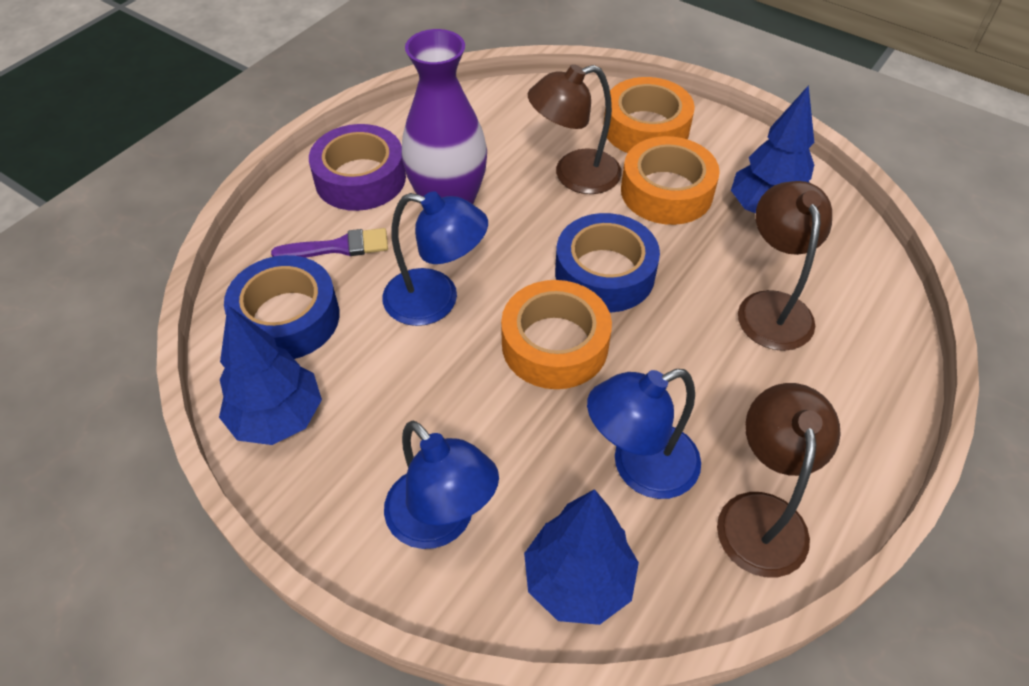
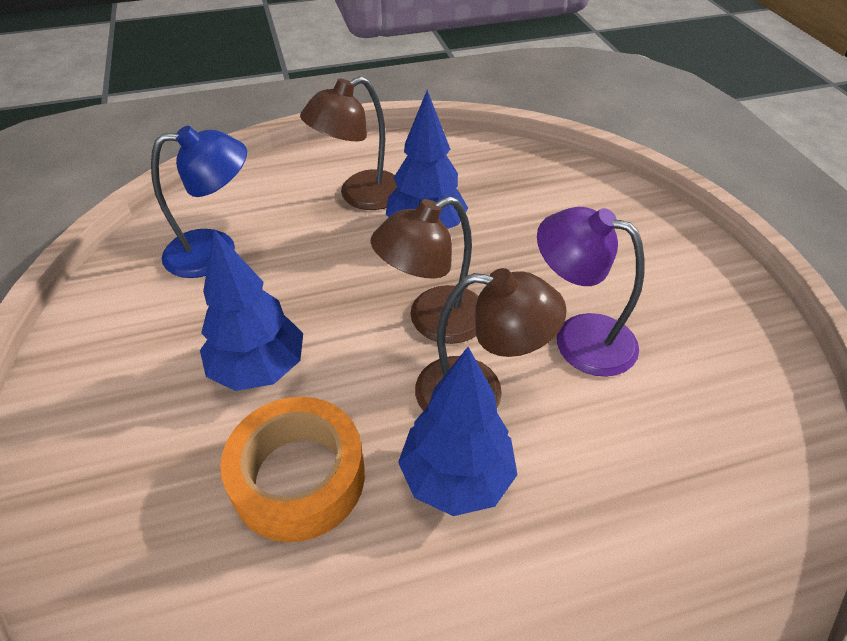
blue lamp: [382,192,488,326] [384,420,499,549] [587,369,701,499] = 3 -> [151,126,247,278] = 1
blue tape: [224,255,340,359] [555,213,660,312] = 2 -> none = 0
orange tape: [501,280,612,389] [603,77,695,153] [621,136,720,225] = 3 -> [220,397,365,542] = 1
purple brush: [271,228,388,258] = 1 -> none = 0
purple lamp: none = 0 -> [537,207,645,377] = 1
purple tape: [309,124,406,211] = 1 -> none = 0
purple vase: [401,29,487,204] = 1 -> none = 0

